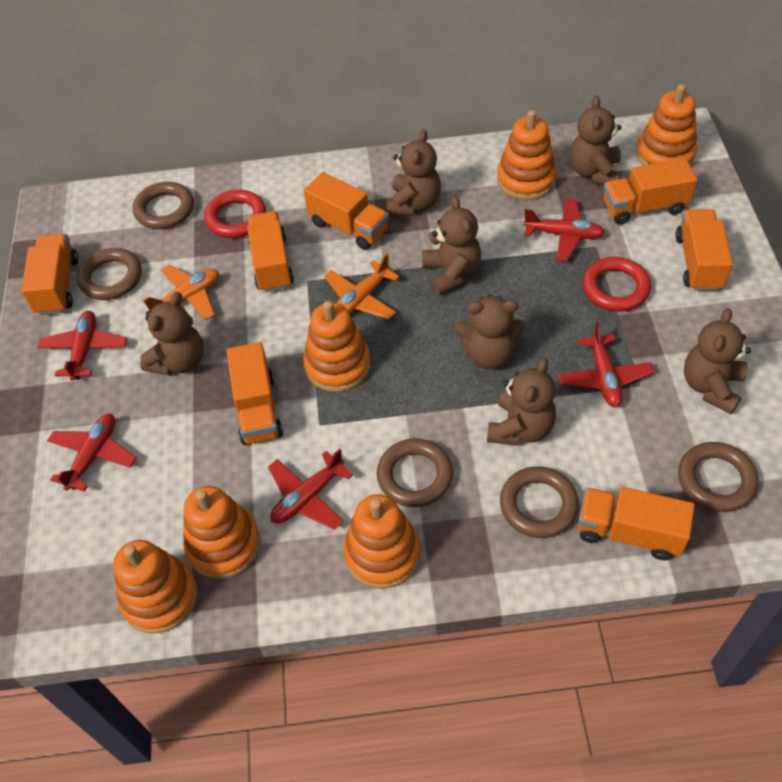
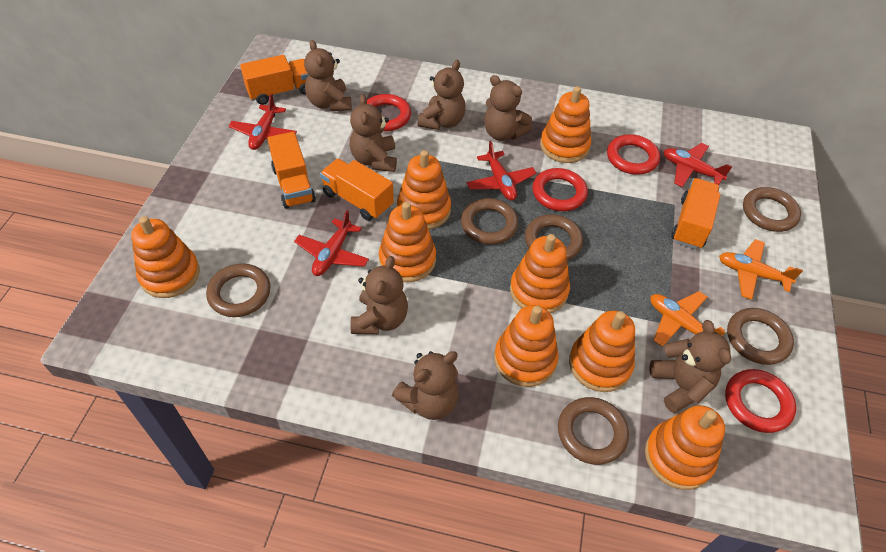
brown ring: [77,248,142,300] [133,182,194,229] [377,438,453,507] [500,466,579,538] [678,442,759,512] = 5 -> [206,264,271,317] [461,198,518,245] [525,214,583,260] [558,397,629,465] [727,308,794,365] [743,187,801,232] = 6
orange stacking toy: [113,540,198,634] [183,486,261,579] [303,301,371,392] [343,494,420,589] [497,110,557,200] [636,84,697,166] = 6 -> [131,216,200,298] [379,202,436,282] [397,150,451,229] [494,305,559,387] [510,234,570,313] [540,86,591,163] [569,310,635,392] [645,405,725,490] = 8
orange truck: [21,234,78,315] [226,342,283,445] [247,211,294,292] [304,172,389,250] [578,487,695,560] [604,158,697,225] [675,209,733,291] = 7 -> [240,55,309,105] [267,132,316,209] [320,159,394,221] [671,178,721,249] = 4
red plane: [37,311,127,381] [47,414,137,492] [268,449,353,530] [523,198,604,261] [558,322,654,407] = 5 -> [228,94,297,150] [294,210,369,276] [467,141,536,200] [664,143,733,187] = 4
red ring: [204,190,266,238] [582,257,651,312] = 2 -> [367,94,411,131] [532,168,588,211] [607,134,660,175] [725,369,796,433] = 4

